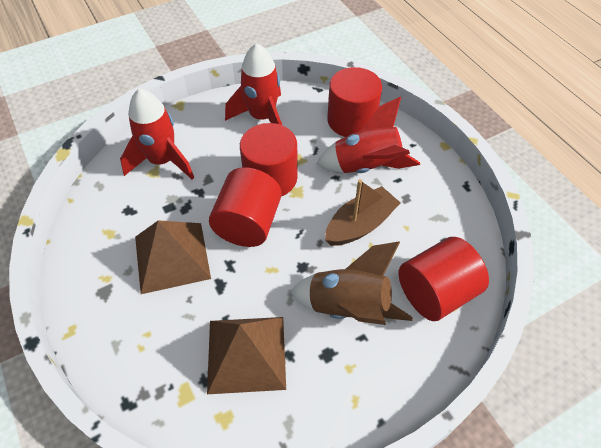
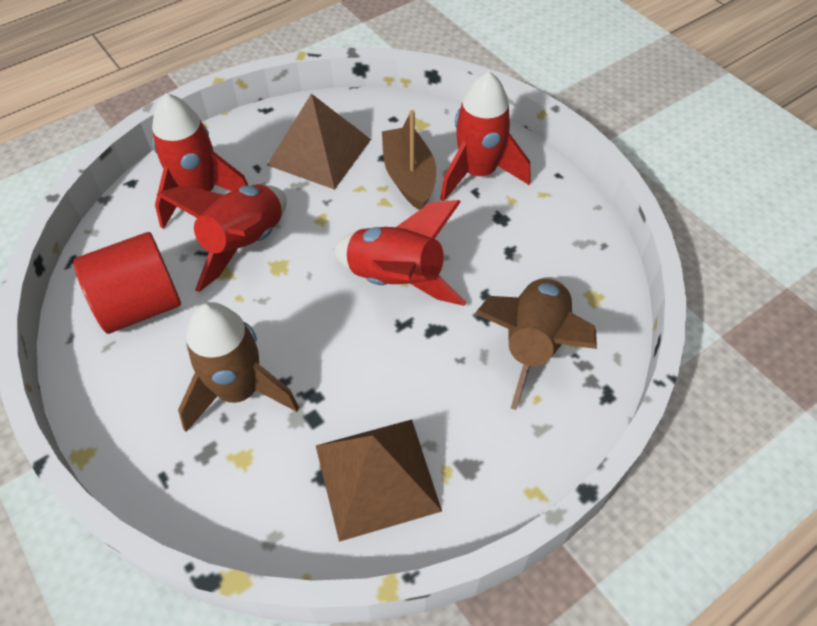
brown rocket: [290,242,413,325] = 1 -> [178,302,299,432] [474,277,597,410] = 2
red cylinder: [209,167,282,247] [240,123,298,197] [327,67,382,137] [399,237,489,321] = 4 -> [73,232,181,334] = 1
red rocket: [120,88,194,179] [225,43,282,125] [316,97,420,173] = 3 -> [152,93,249,229] [157,184,287,292] [333,200,466,306] [440,71,530,201] = 4

